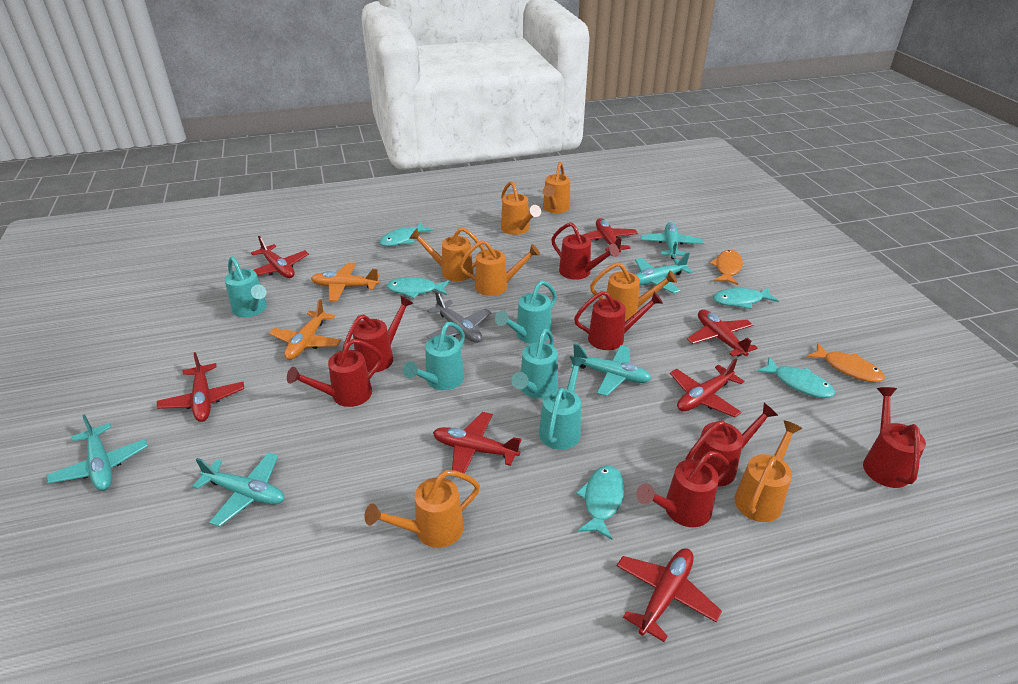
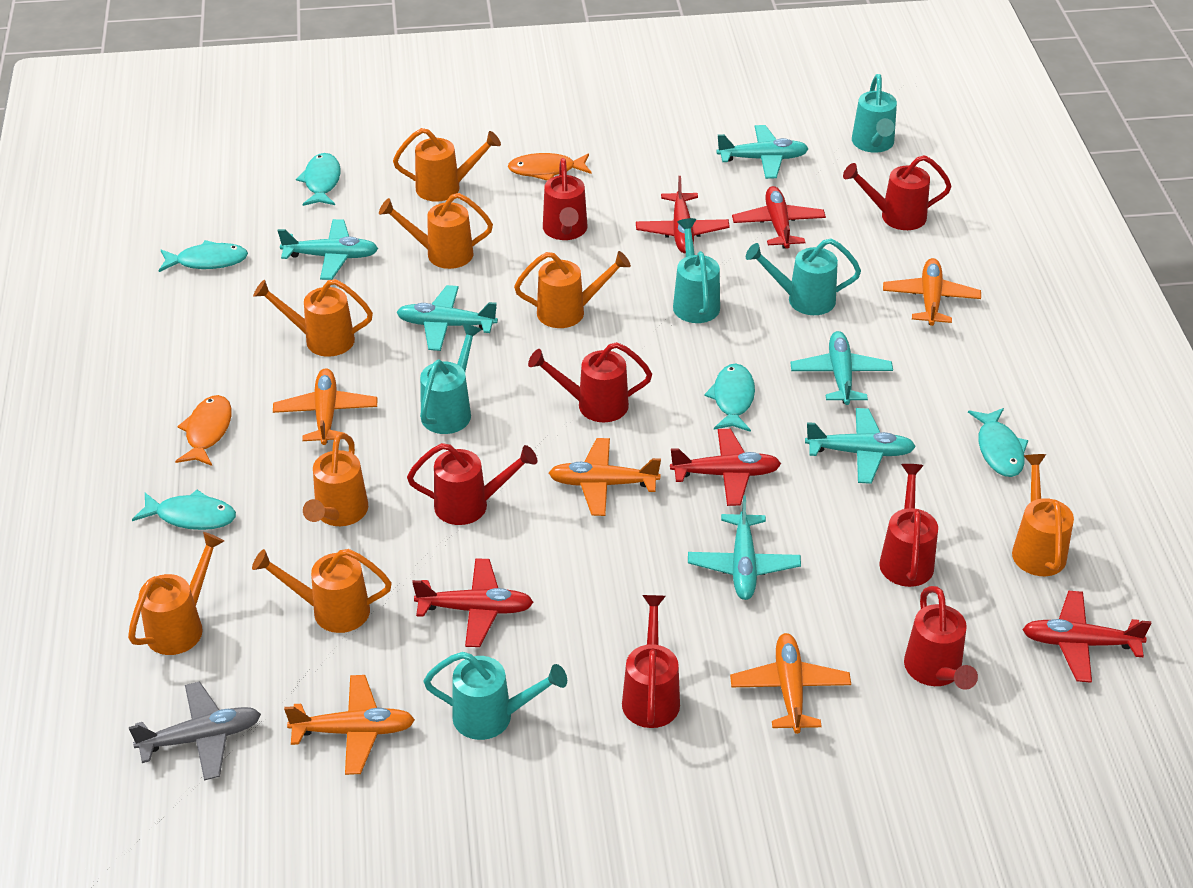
orange plane: [269,299,341,360] [311,262,380,301] = 2 -> [273,368,377,445] [284,675,415,775] [549,438,661,516] [730,633,851,734] [883,258,981,326] = 5
orange watering can: [365,470,480,548] [409,228,485,281] [459,240,540,296] [501,181,541,235] [543,162,570,213] [590,263,677,321] [734,420,802,522] = 7 -> [128,532,224,655] [252,549,392,633] [253,279,373,357] [303,433,368,526] [379,193,493,269] [393,128,501,202] [514,251,631,328] [1012,454,1074,576] = 8
red plane: [157,352,244,422] [251,236,309,278] [433,412,522,474] [583,218,638,253] [617,548,722,642] [670,358,744,417] [687,309,758,357] = 7 -> [412,558,534,647] [636,176,730,253] [670,429,781,506] [732,186,826,249] [1022,590,1151,683] = 5
turquoise plane: [47,414,148,491] [192,452,284,527] [571,343,652,396] [635,253,693,294] [641,222,704,259] = 5 -> [278,219,378,280] [396,285,498,351] [688,496,801,600] [716,125,809,179] [790,331,893,405] [805,408,916,484] = 6

